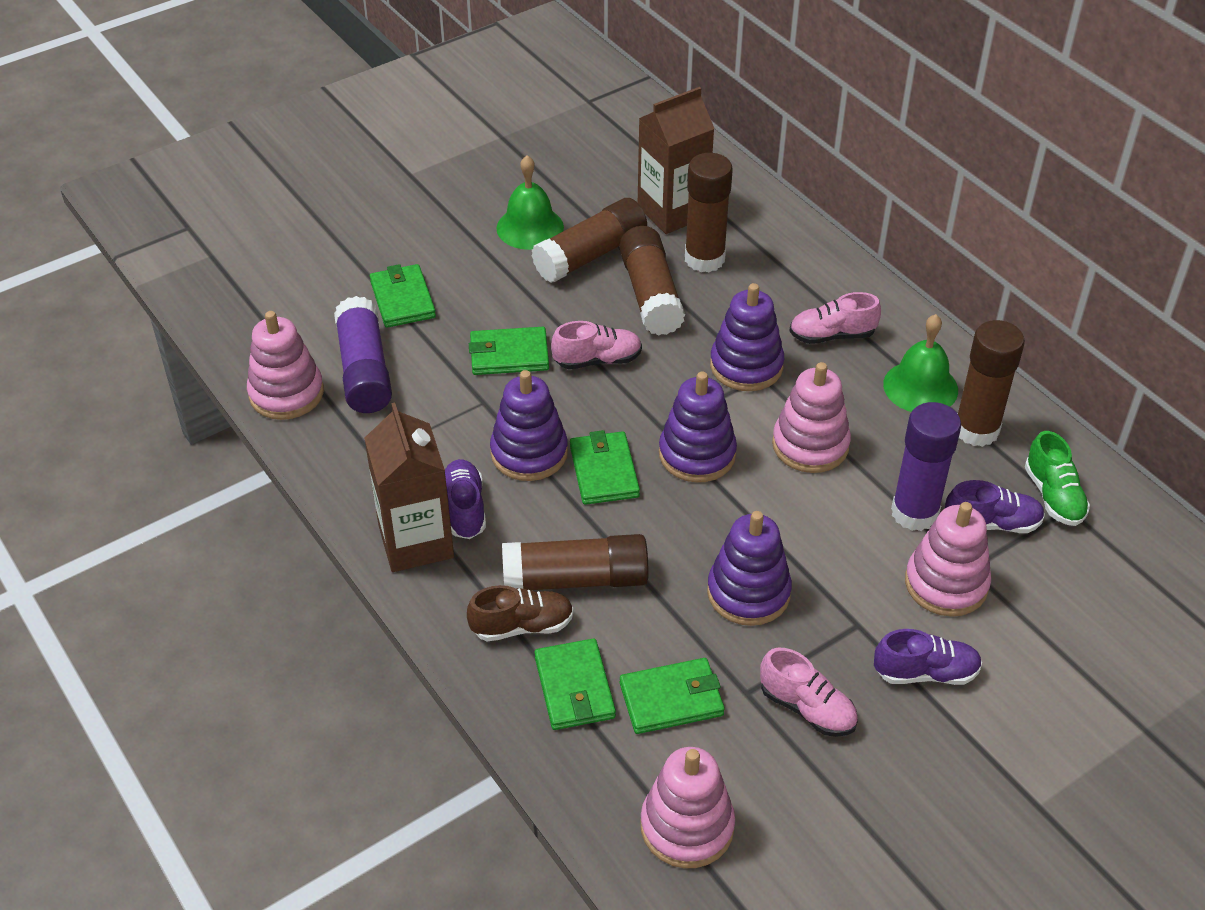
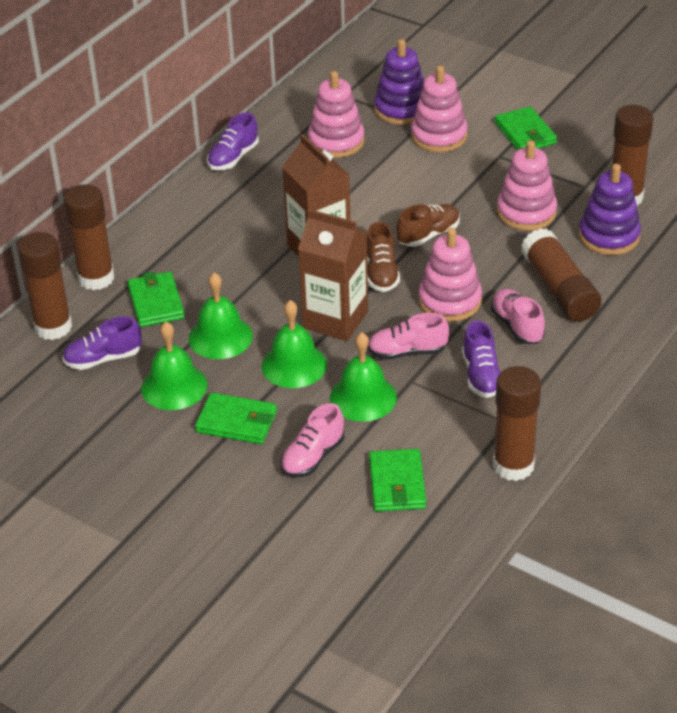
brown shoe: [467,585,574,641] = 1 -> [367,222,400,292] [397,204,460,247] = 2
green bell: [497,155,564,250] [883,314,958,412] = 2 -> [141,322,207,410] [189,272,253,359] [262,300,327,388] [330,332,397,422] = 4
green shoe: [1025,431,1090,526] = 1 -> none = 0
green wallet: [370,264,436,328] [469,327,549,375] [534,638,616,730] [570,430,640,505] [620,658,725,734] = 5 -> [127,272,185,327] [195,392,277,444] [369,449,426,512] [495,106,557,150] = 4
purple glue stick: [334,296,392,413] [891,402,961,531] = 2 -> none = 0
purple stacking toy: [490,370,568,481] [659,372,737,482] [707,511,792,626] [710,283,784,391] = 4 -> [374,39,424,125] [579,164,641,255] = 2

